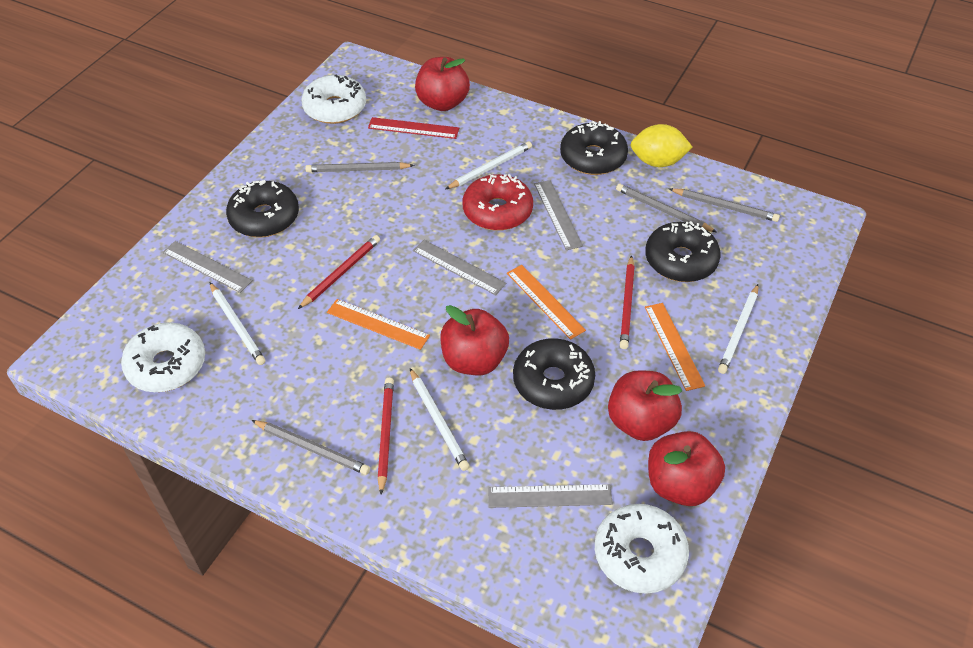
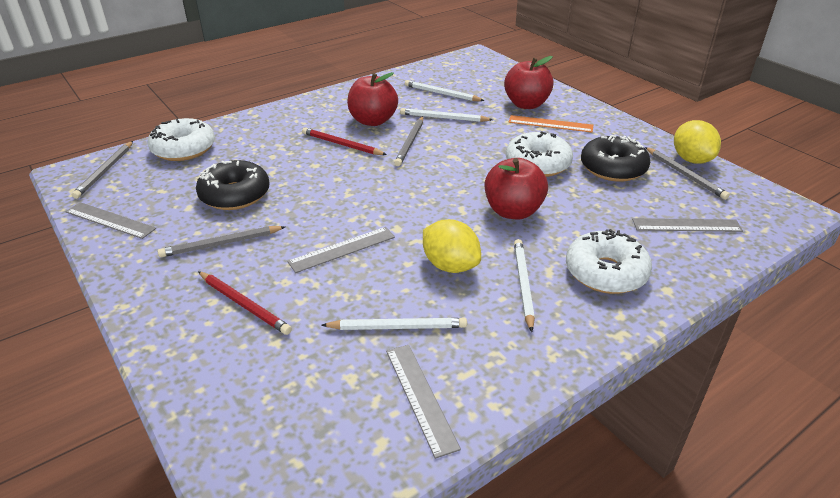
black donut: [226,180,299,237] [513,338,595,410] [560,121,628,175] [645,221,721,282] = 4 -> [196,160,269,210] [581,135,650,182] = 2
orange ruler: [327,299,430,350] [507,265,586,340] [645,303,705,391] = 3 -> [509,115,593,132] = 1
red apple: [415,57,470,111] [440,305,509,375] [608,370,682,441] [648,431,725,506] = 4 -> [347,72,398,126] [485,158,548,220] [504,56,554,109] = 3
red donut: [463,174,533,231] = 1 -> none = 0
red pencil: [298,235,380,309] [377,378,394,495] [620,255,635,349] = 3 -> [198,271,292,335] [302,127,387,155] = 2
red ruler: [368,117,459,139] = 1 -> none = 0
yellow lemon: [630,124,692,167] = 1 -> [423,219,481,273] [674,120,721,164] = 2

